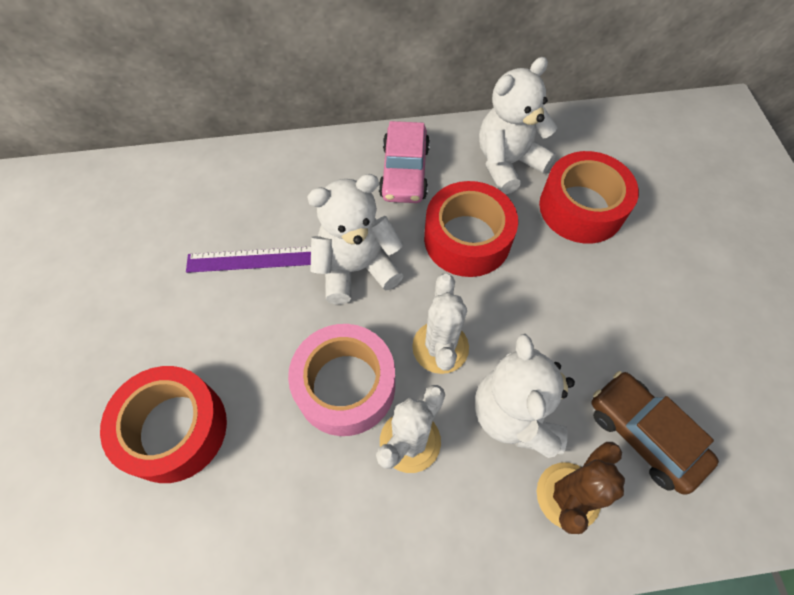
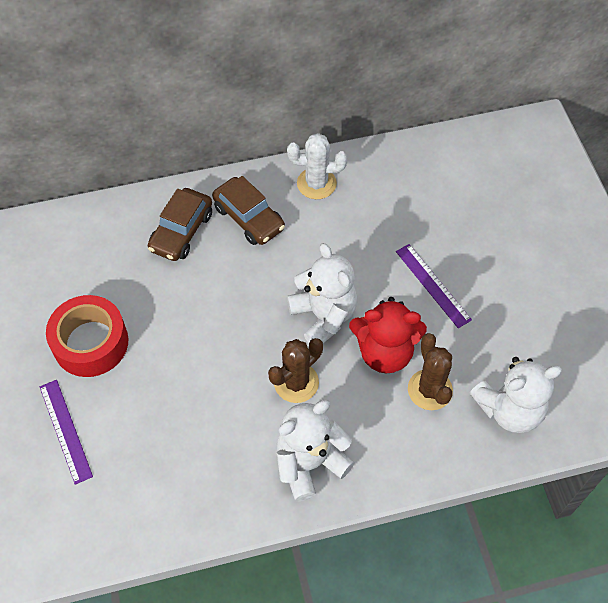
brown cactus: [537,442,625,534] = 1 -> [268,338,323,403] [408,333,453,410] = 2
brown car: [592,371,719,495] = 1 -> [148,188,212,261] [212,176,285,245] = 2
pink car: [379,121,430,203] = 1 -> none = 0
pink tape: [288,324,395,436] = 1 -> none = 0
purple ruler: [186,247,311,273] = 1 -> [40,380,93,485] [396,244,472,328] = 2
red tape: [100,366,227,483] [424,181,518,277] [539,151,639,244] = 3 -> [46,295,128,377] = 1
red teddy bear: none = 0 -> [349,297,427,373] = 1
white cactus: [376,385,445,473] [412,274,469,374] = 2 -> [287,133,347,199] = 1

